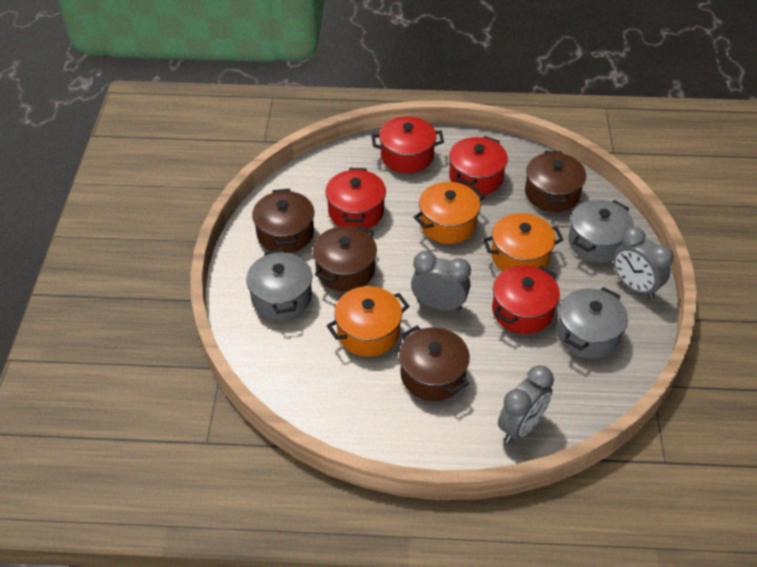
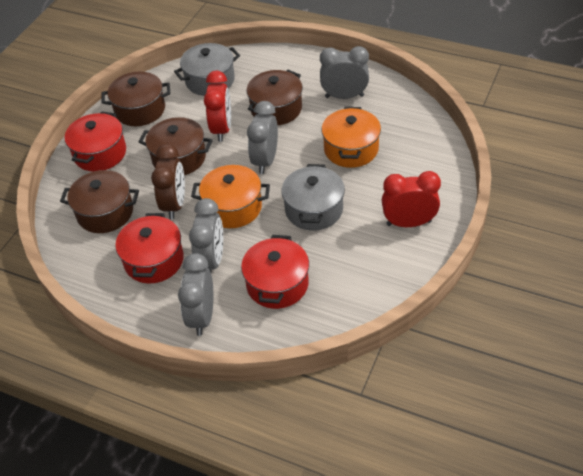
brown clock: none = 0 -> [151,144,185,220] = 1
grey clock: [411,251,471,311] [498,365,554,443] [613,227,674,299] = 3 -> [178,253,213,336] [189,198,223,272] [247,101,278,174] [320,46,369,99] = 4
grey pot: [246,249,312,320] [557,287,628,359] [568,200,634,263] = 3 -> [174,43,240,96] [282,164,345,231] = 2
orange pot: [327,286,409,357] [414,182,485,244] [483,213,563,272] = 3 -> [191,165,270,228] [321,107,381,168] = 2
red clock: none = 0 -> [204,71,231,142] [382,171,441,227] = 2
red pot: [325,168,386,229] [372,116,444,173] [449,136,508,196] [492,265,560,334] = 4 -> [65,111,126,171] [116,213,184,284] [241,235,309,309] = 3

